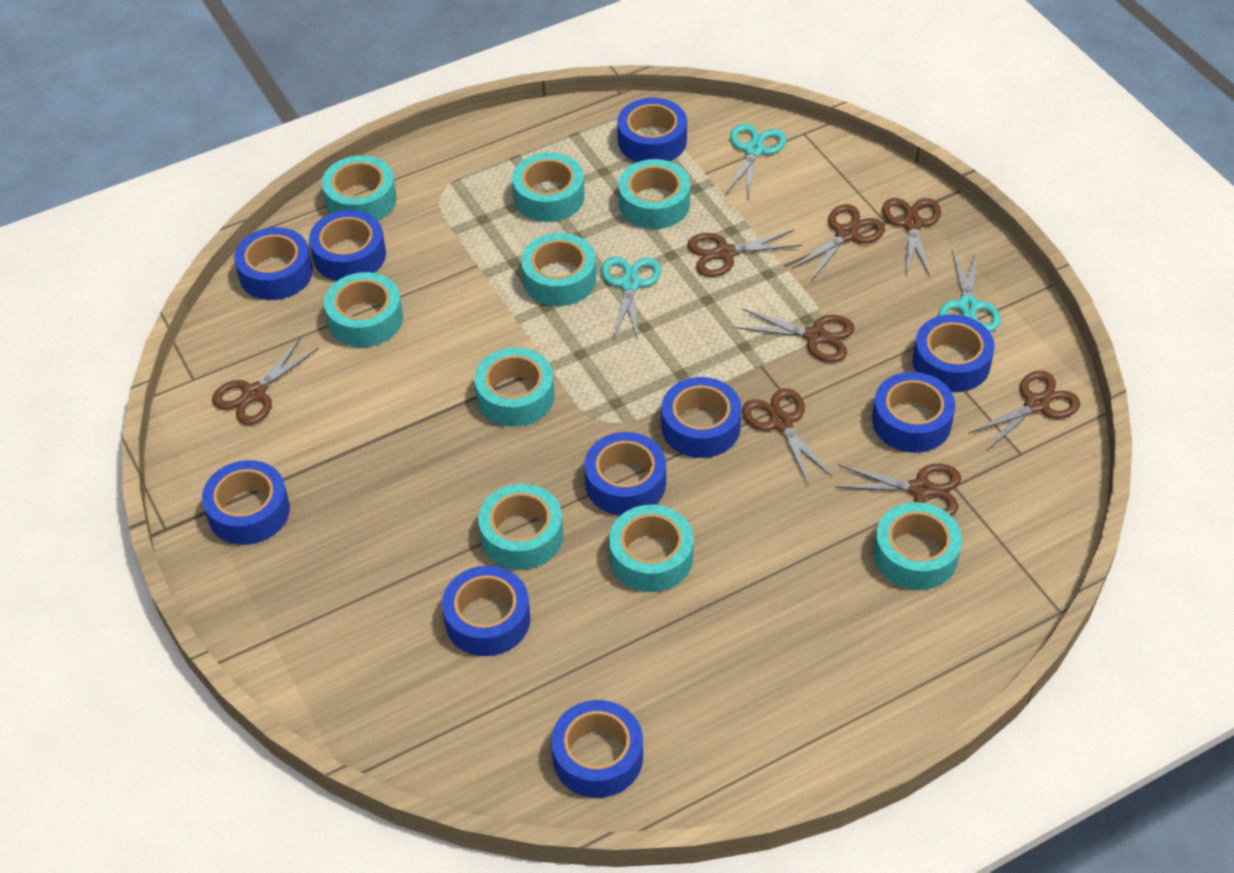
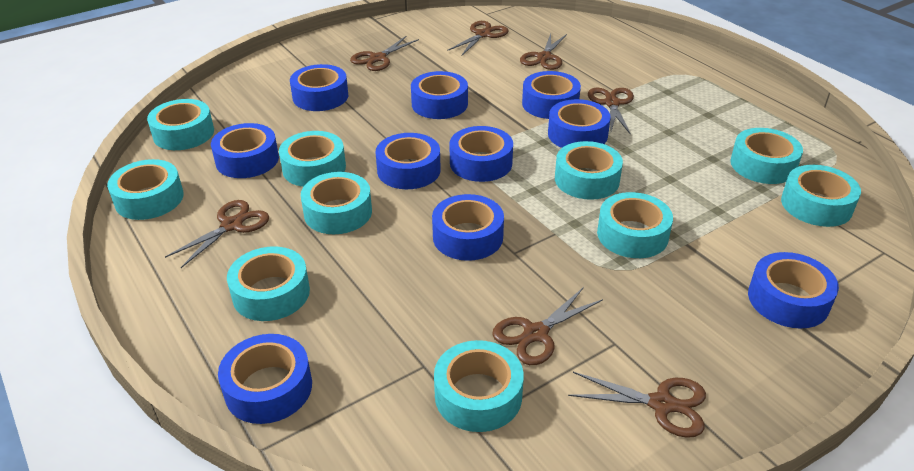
brown scissors: [212,338,319,425] [687,230,802,277] [736,308,855,362] [742,388,832,485] [792,204,885,281] [835,464,961,516] [882,198,941,278] [968,371,1080,450] = 8 -> [165,200,269,268] [350,36,419,71] [447,21,509,56] [492,287,603,365] [520,34,567,70] [568,372,706,438] [588,88,634,135] = 7
turquoise scissors: [601,256,661,340] [725,123,787,198] [938,249,1001,332] = 3 -> none = 0
turquoise tape: [322,155,397,220] [324,272,403,347] [474,348,554,427] [478,484,563,570] [512,152,585,222] [521,233,596,306] [609,505,694,592] [618,159,690,229] [874,502,962,590] = 9 -> [107,159,184,220] [147,99,214,150] [227,246,310,321] [279,131,346,187] [301,172,372,234] [434,340,524,432] [555,141,623,200] [597,192,673,258] [730,128,803,184] [781,165,861,227] = 10

